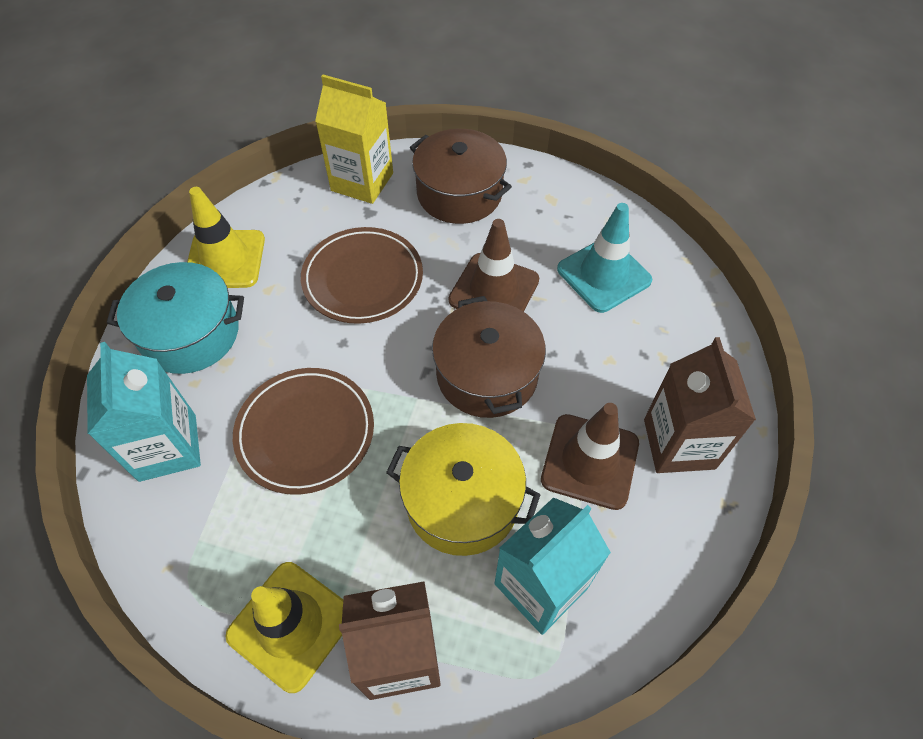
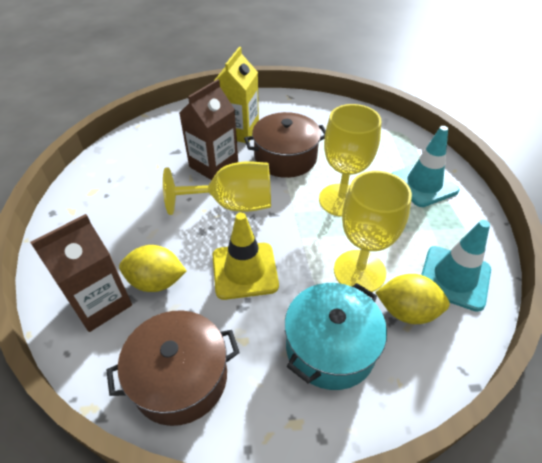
brown plate: [233,368,374,495] [301,227,423,324] = 2 -> none = 0
brown traffic cone: [449,219,539,312] [541,403,639,510] = 2 -> none = 0
turquoise carton: [87,342,201,482] [495,497,611,635] = 2 -> none = 0
turquoise traffic cone: [557,203,652,313] = 1 -> [392,126,460,207] [421,220,491,312] = 2
yellow goblet: none = 0 -> [163,161,271,215] [319,104,381,217] [334,171,412,292] = 3
yellow lemon: none = 0 -> [119,245,187,292] [375,274,450,324] = 2
yellow pot: [386,423,540,556] = 1 -> none = 0
yellow traffic cone: [187,187,265,288] [225,562,343,693] = 2 -> [212,212,279,300] = 1

